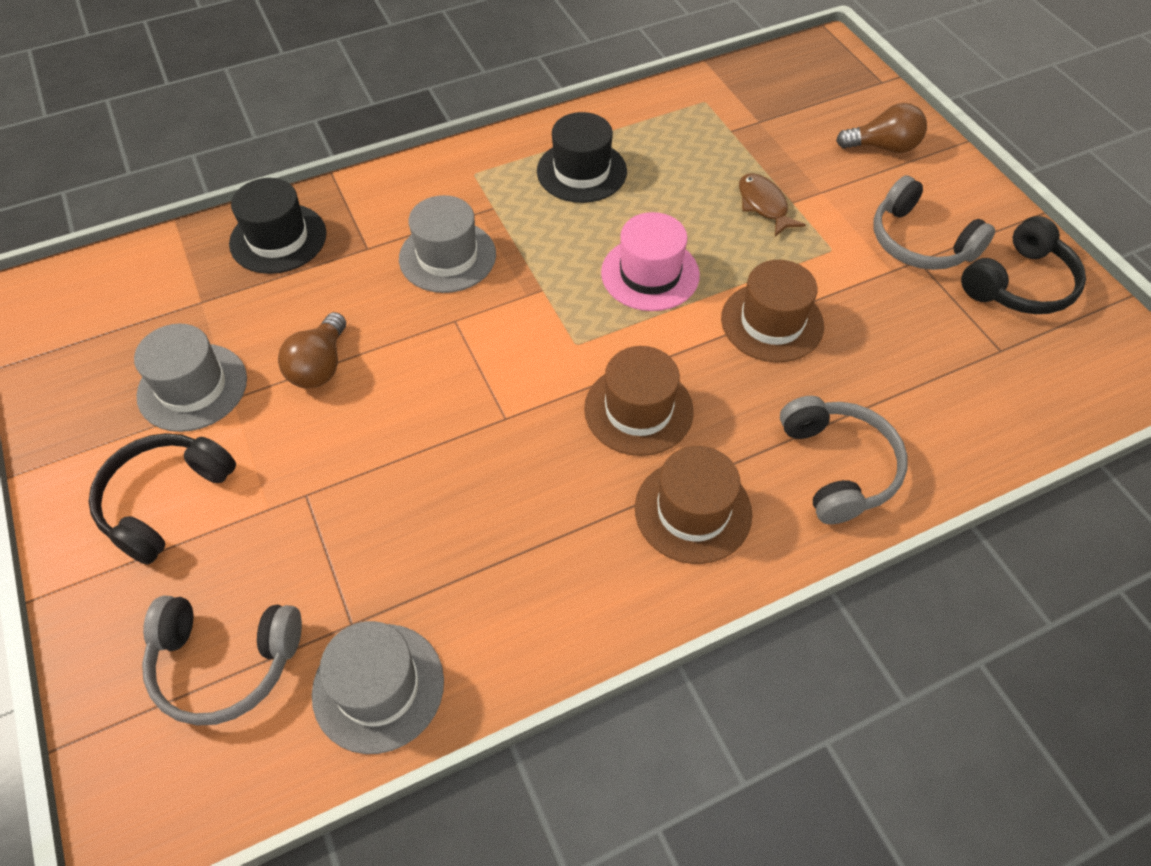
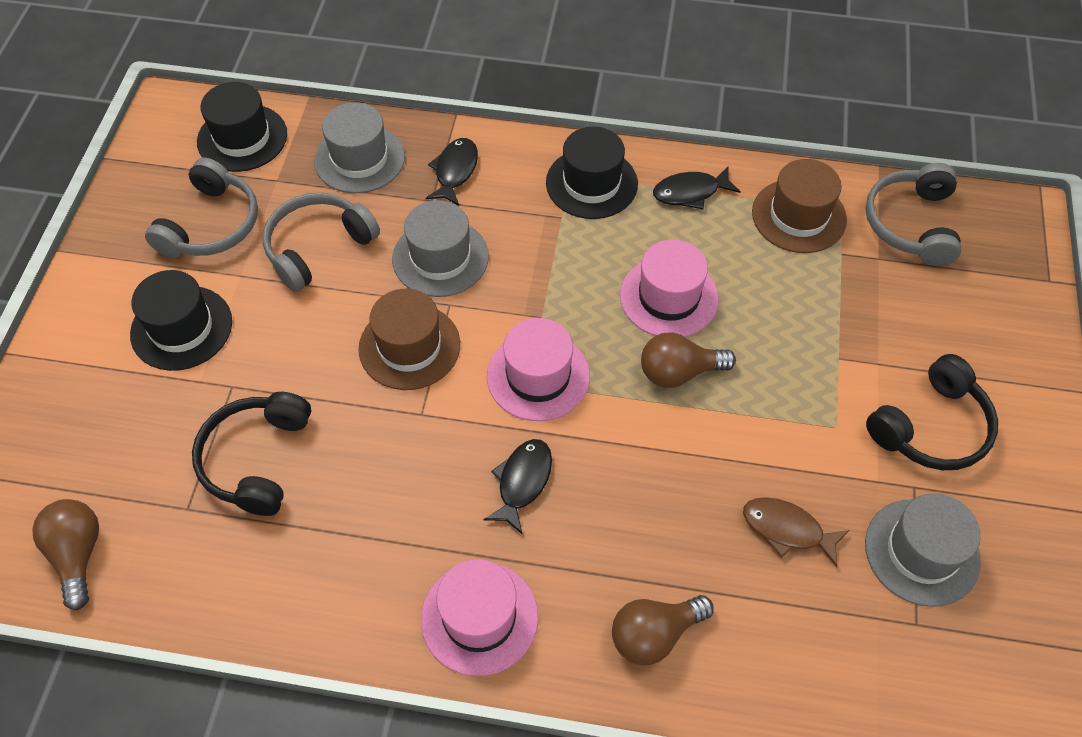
black fish: none = 0 -> [426,138,478,206] [483,439,552,535] [653,166,741,209] = 3
black hat: [229,178,327,274] [537,112,627,203] = 2 -> [130,270,232,371] [197,82,287,172] [546,127,638,219] = 3
brown hat: [584,346,694,456] [635,446,752,564] [721,260,824,363] = 3 -> [359,289,460,390] [752,159,847,253] = 2
brown light bulb: [278,312,346,389] [836,103,927,153] = 2 -> [32,499,99,610] [612,595,714,665] [641,332,736,388] = 3
pink hat: [601,212,700,311] = 1 -> [421,559,538,676] [487,318,590,421] [620,239,719,337] = 3

